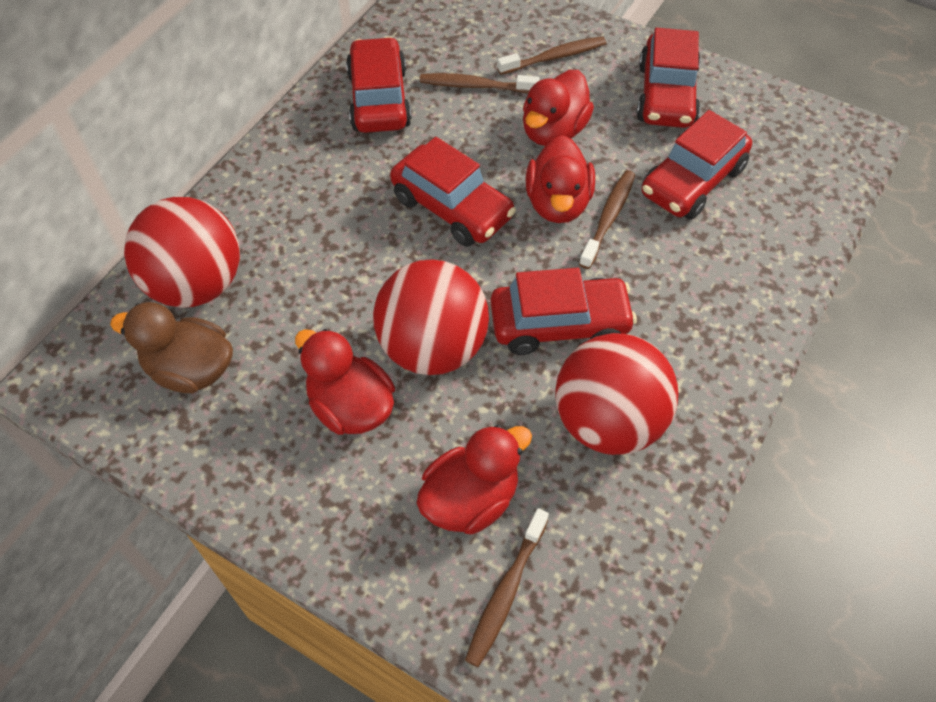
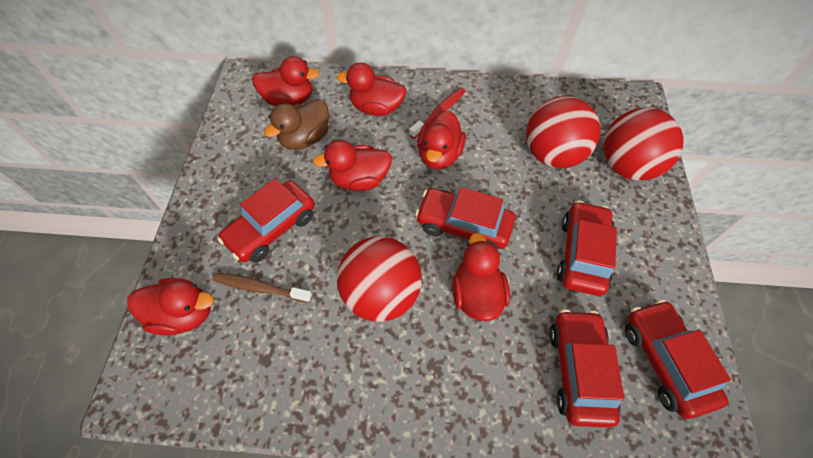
brown toothbrush: [420,73,540,93] [465,508,549,667] [497,36,606,75] [579,170,635,269] = 4 -> [213,273,312,303] = 1
red duck: [295,329,395,435] [416,424,532,535] [523,70,594,146] [525,135,595,223] = 4 -> [127,278,214,335] [252,56,319,106] [313,140,392,191] [337,62,407,116] [417,111,466,169] [452,233,510,321] = 6
red toothbrush: none = 0 -> [409,88,466,138] = 1

